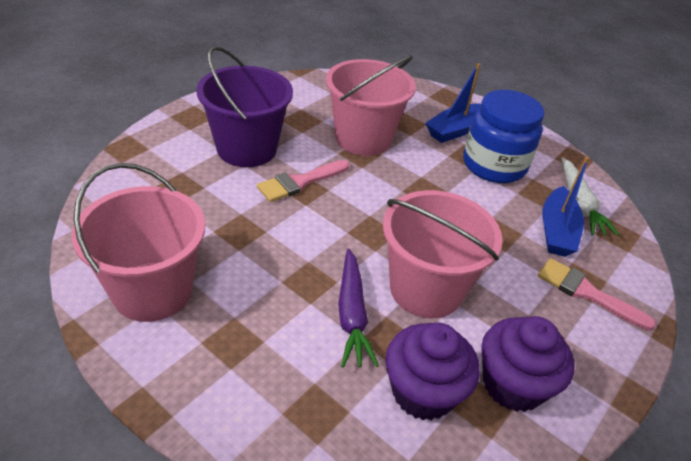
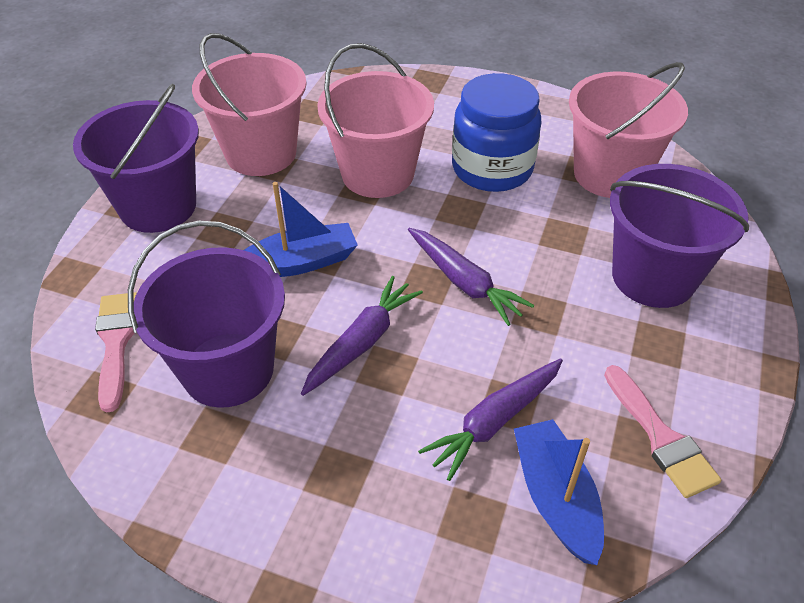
purple bucket: [196,46,293,167] = 1 -> [73,84,199,233] [128,221,285,408] [610,164,749,308] = 3
purple carrot: [338,249,379,367] = 1 -> [301,276,423,396] [408,228,534,326] [418,359,563,481] = 3
purple cupcake: [385,323,480,421] [481,316,575,412] = 2 -> none = 0
white carrot: [562,157,619,236] = 1 -> none = 0

